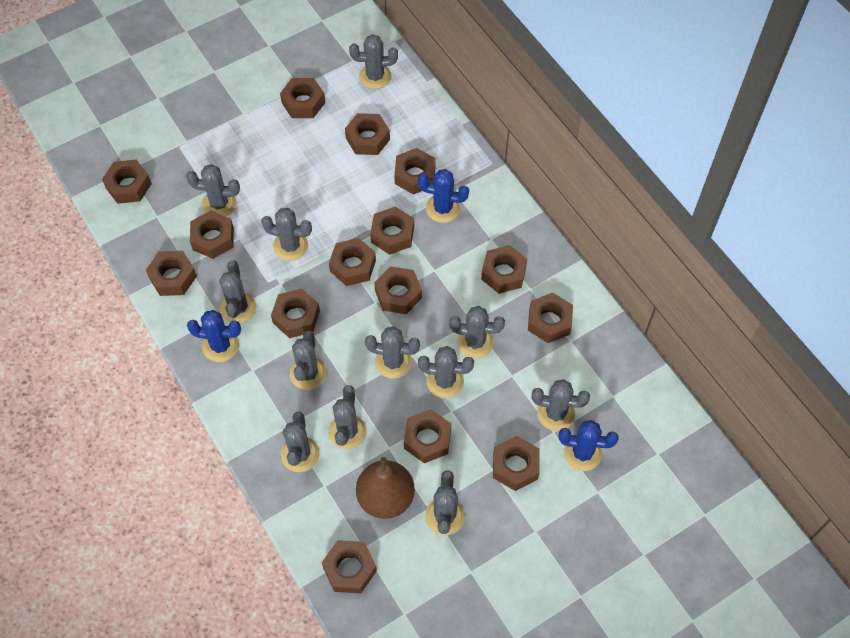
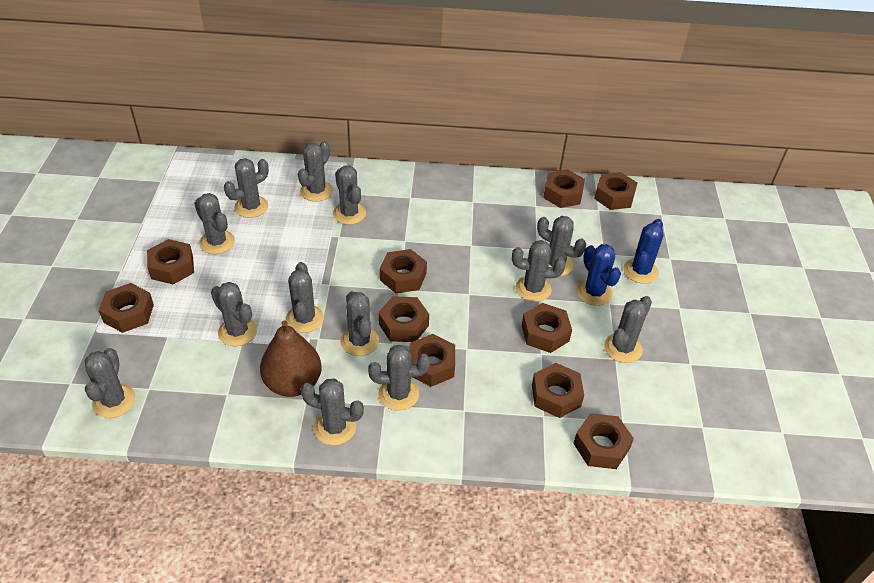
blue cactus: [187,310,241,362] [418,169,469,223] [559,420,619,471] = 3 -> [577,244,621,306] [623,219,663,284] = 2
brown nut: [102,160,152,204] [146,251,197,296] [190,210,234,259] [271,289,320,338] [280,78,325,118] [322,540,377,593] [329,238,376,286] [345,113,390,155] [370,206,414,255] [374,266,422,314] [394,148,436,195] [404,409,451,463] [481,245,527,294] [493,436,539,491] [528,293,573,343] = 15 -> [99,283,154,333] [147,239,194,285] [378,296,429,342] [380,249,427,294] [409,334,455,387] [522,303,572,353] [532,363,584,418] [543,169,585,208] [573,413,634,469] [594,172,638,210] = 10
grey cactus: [186,164,240,216] [219,260,256,324] [261,208,312,261] [281,412,320,472] [290,331,327,390] [328,385,367,449] [349,34,398,89] [365,326,420,379] [418,346,474,398] [425,470,465,535] [449,306,505,358] [531,379,590,431] = 12 -> [84,348,136,418] [194,193,235,254] [211,282,257,346] [224,158,269,218] [286,262,324,333] [298,141,333,202] [301,379,364,445] [333,165,366,225] [340,291,379,356] [368,345,430,411] [512,240,566,302] [537,216,586,276] [604,296,652,363] = 13

